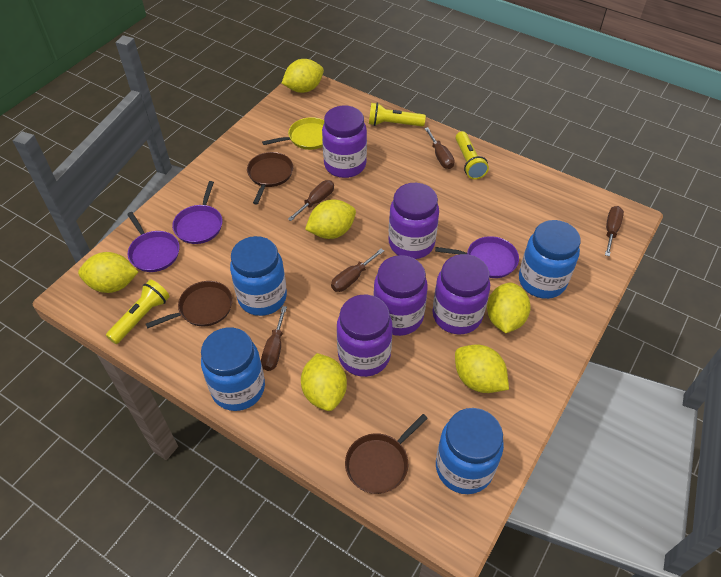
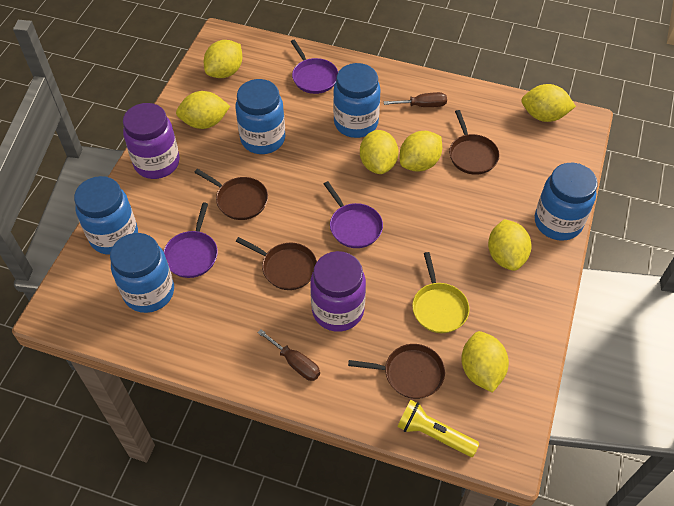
blue jar: [201,328,265,411] [230,236,287,316] [436,408,504,494] [519,220,581,299] = 4 -> [74,176,138,255] [110,233,174,313] [236,79,285,154] [333,63,381,138] [535,163,598,241] = 5
brown pan: [146,281,233,328] [247,152,293,205] [345,414,428,494] = 3 -> [194,169,268,220] [236,237,317,290] [348,344,445,399] [449,110,500,175] = 4
brown screwdriver: [261,306,287,371] [288,180,334,221] [331,249,384,292] [424,127,455,169] [605,206,624,256] = 5 -> [257,329,320,381] [384,92,447,107] = 2
purple jar: [322,106,367,178] [337,294,392,377] [373,255,428,336] [389,183,439,259] [433,254,490,334] = 5 -> [123,103,180,179] [310,251,366,332] = 2
yellow flashlight: [106,279,170,344] [369,102,426,127] [455,131,489,180] = 3 -> [397,400,479,457] = 1
yellow lemon: [78,252,138,293] [282,59,324,93] [301,353,347,411] [305,200,356,239] [455,344,509,393] [487,282,531,333] = 6 -> [176,91,230,129] [204,40,242,78] [360,130,398,174] [400,131,442,172] [461,331,509,393] [488,219,532,271] [521,84,576,122] = 7

